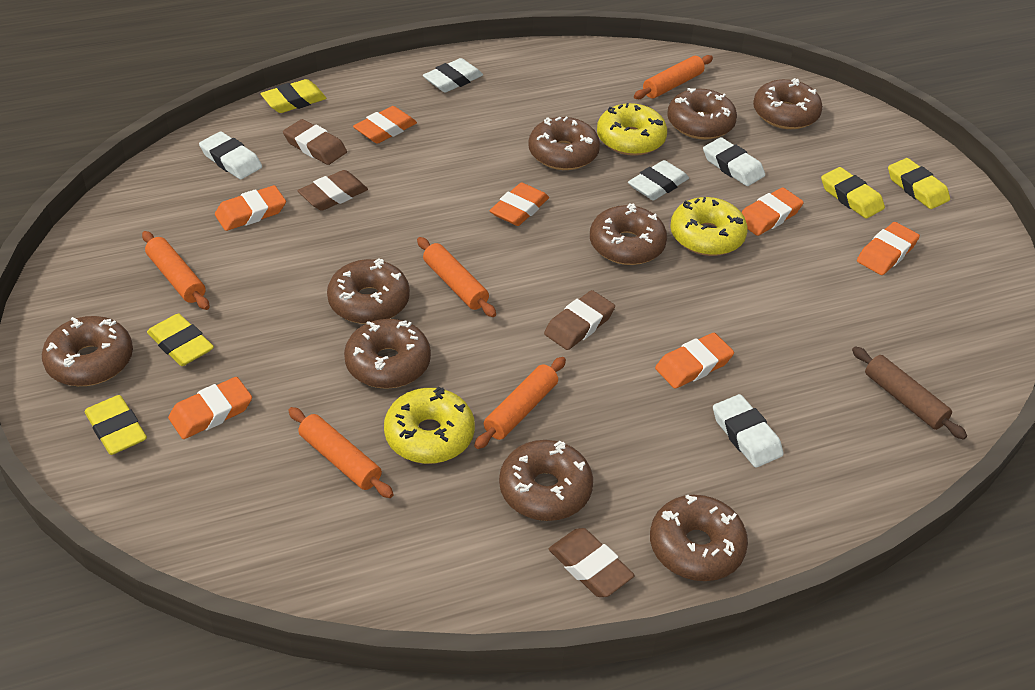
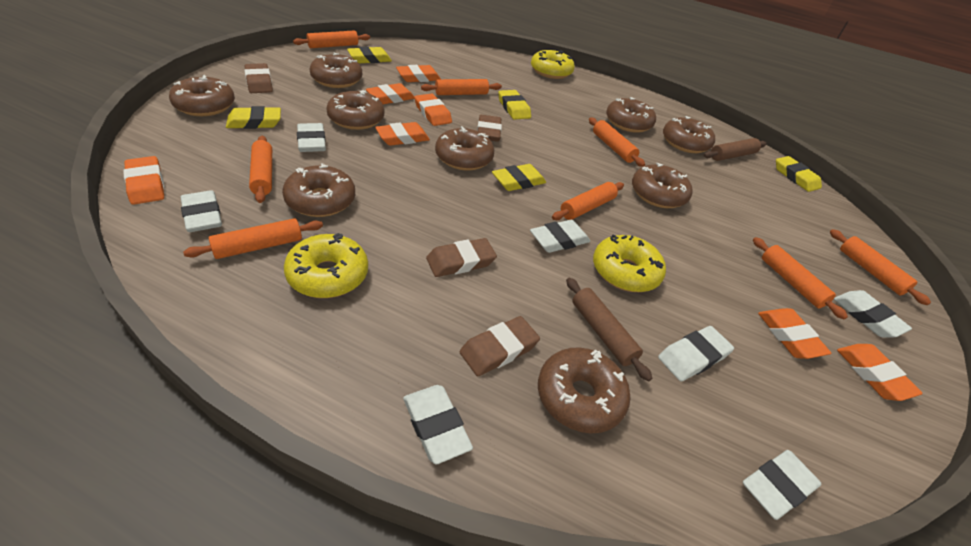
brown rolling pin: [852,346,967,440] = 1 -> [566,278,652,382] [703,138,767,161] = 2
orange rolling pin: [142,231,209,310] [288,407,394,498] [417,237,496,317] [474,357,566,449] [634,55,713,99] = 5 -> [183,218,323,259] [249,136,272,203] [293,30,370,48] [421,79,502,95] [552,182,624,220] [589,117,645,167] [753,237,848,320] [830,229,931,305] = 8
white eraser: [199,131,262,179] [423,58,483,92] [628,160,689,200] [703,137,765,186] [713,394,783,468] = 5 -> [181,190,222,232] [297,123,326,152] [403,385,473,464] [530,220,590,253] [658,326,734,381] [743,450,821,520] [834,290,912,338] = 7

